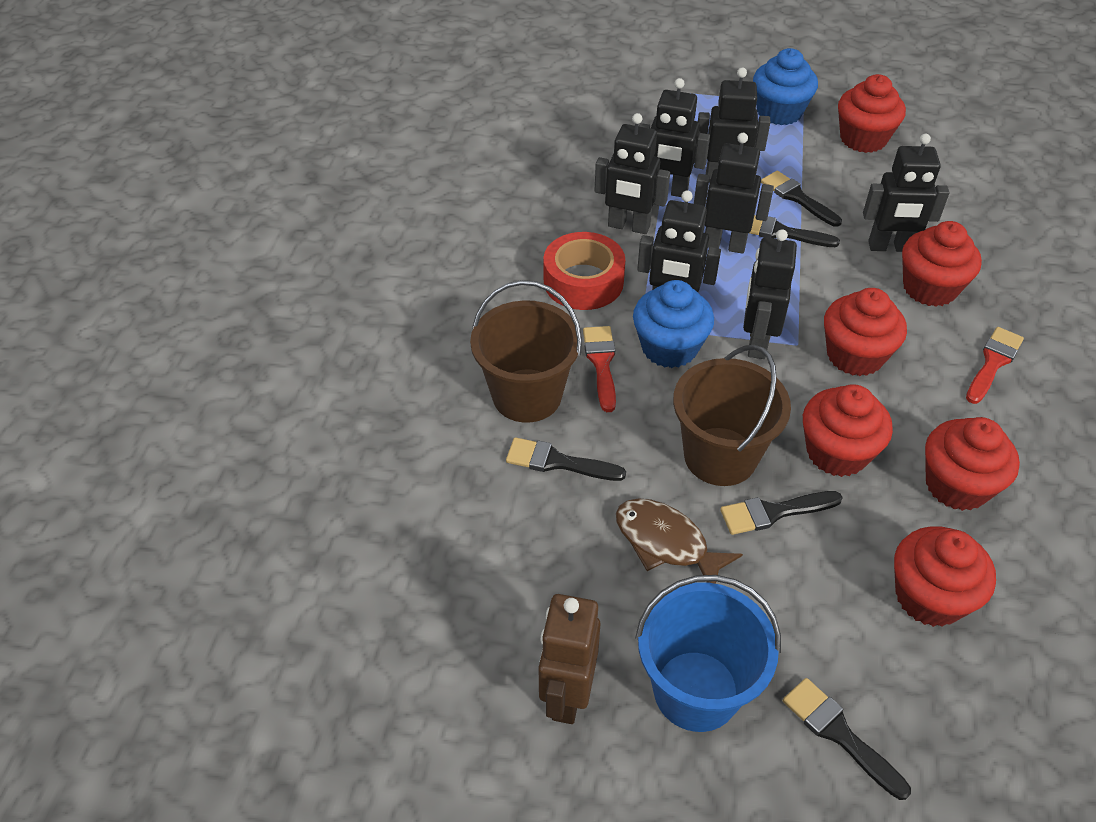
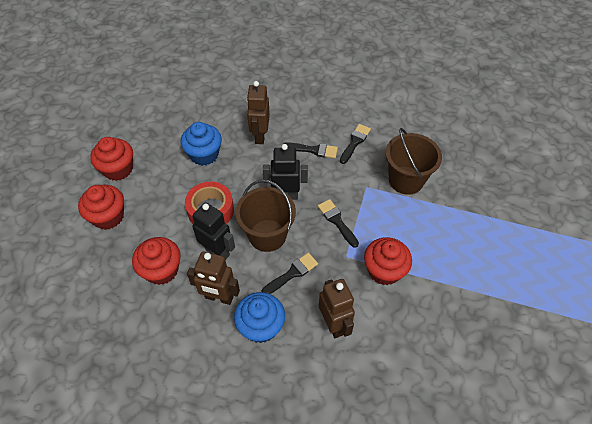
black brush: [506,437,626,481] [720,491,843,535] [750,215,840,247] [761,171,842,227] [783,678,911,800] = 5 -> [262,253,318,294] [284,142,338,158] [318,199,359,248] [340,124,371,164] = 4
black robot: [595,113,670,234] [637,191,721,292] [639,78,710,197] [694,133,774,254] [698,68,770,183] [743,229,797,359] [863,134,950,252] = 7 -> [192,203,235,260] [263,144,308,200] = 2
blue bucket: [635,575,781,732] = 1 -> none = 0
brown fish: [616,498,743,584] = 1 -> none = 0
brown robot: [539,594,600,724] = 1 -> [187,252,240,305] [247,81,270,144] [319,279,355,338] = 3
red brush: [583,326,616,412] [966,327,1024,404] = 2 -> none = 0
red cupcake: [803,384,893,477] [824,288,907,376] [838,74,906,153] [894,526,996,627] [902,221,982,307] [925,417,1020,511] = 6 -> [78,185,124,230] [90,137,133,181] [132,237,180,285] [364,237,412,285] = 4

